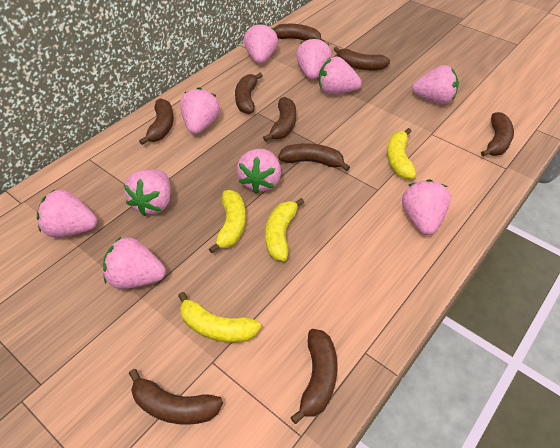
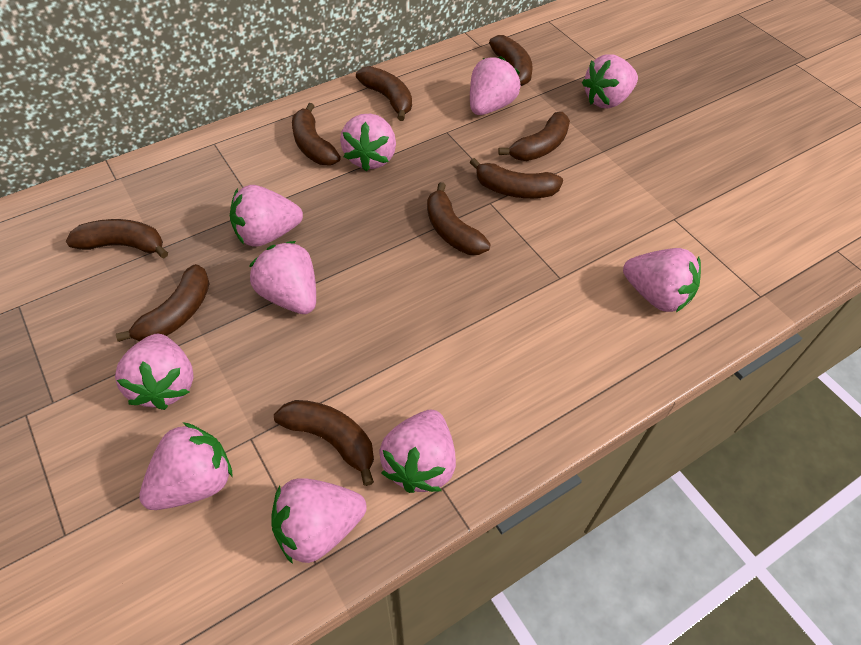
yellow banana: [178,292,261,343] [209,190,246,253] [265,198,304,261] [387,128,416,179] = 4 -> none = 0

